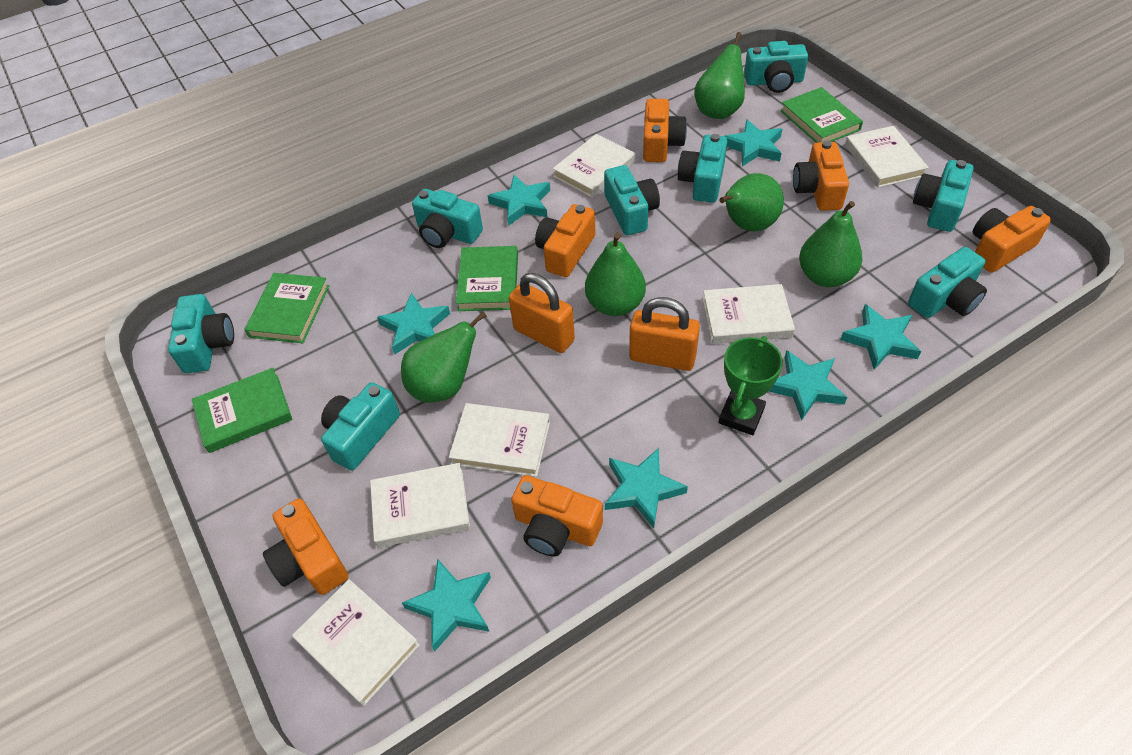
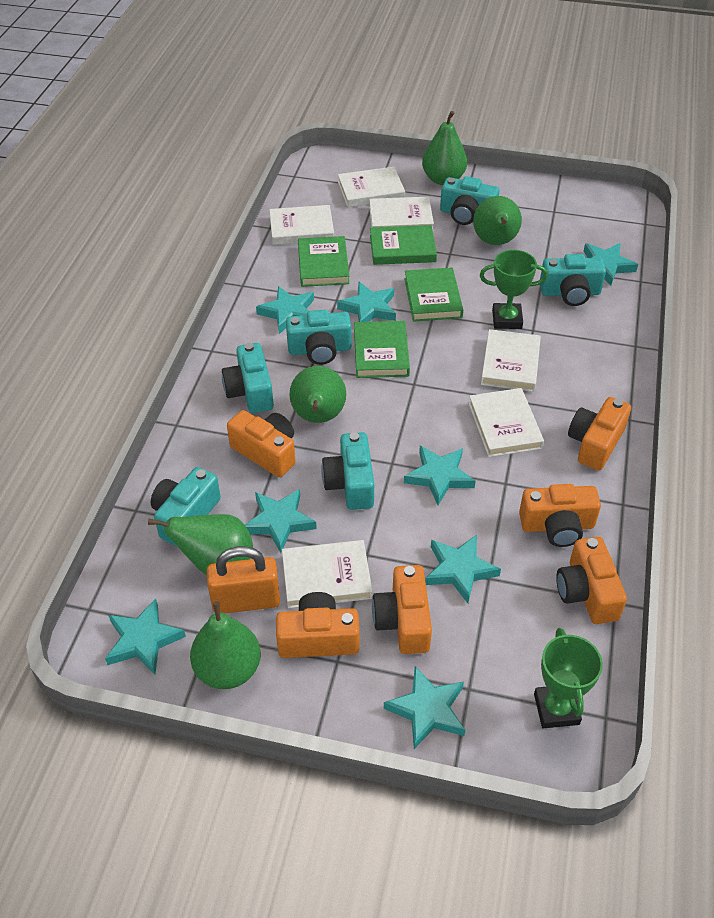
green trophy: [719,336,783,435] = 1 -> [480,250,548,329] [534,628,603,728] = 2
orange padlock: [509,273,575,353] [629,297,700,371] = 2 -> [207,546,280,613] = 1
turquoise camera: [168,294,234,373] [321,382,400,470] [412,189,483,248] [604,165,660,235] [678,134,727,203] [744,41,808,93] [908,247,987,318] [913,160,974,232] = 8 -> [151,467,221,547] [222,343,274,413] [286,310,352,365] [321,432,374,510] [440,176,499,225] [540,254,606,306] = 6
turquoise star: [377,292,450,354] [402,559,491,652] [488,175,550,226] [605,448,688,528] [724,119,782,166] [768,350,847,420] [840,304,921,370] = 7 -> [105,599,186,674] [245,489,317,553] [256,286,314,334] [337,282,396,322] [384,666,465,749] [404,446,476,505] [425,535,501,603] [584,243,638,286] = 8

